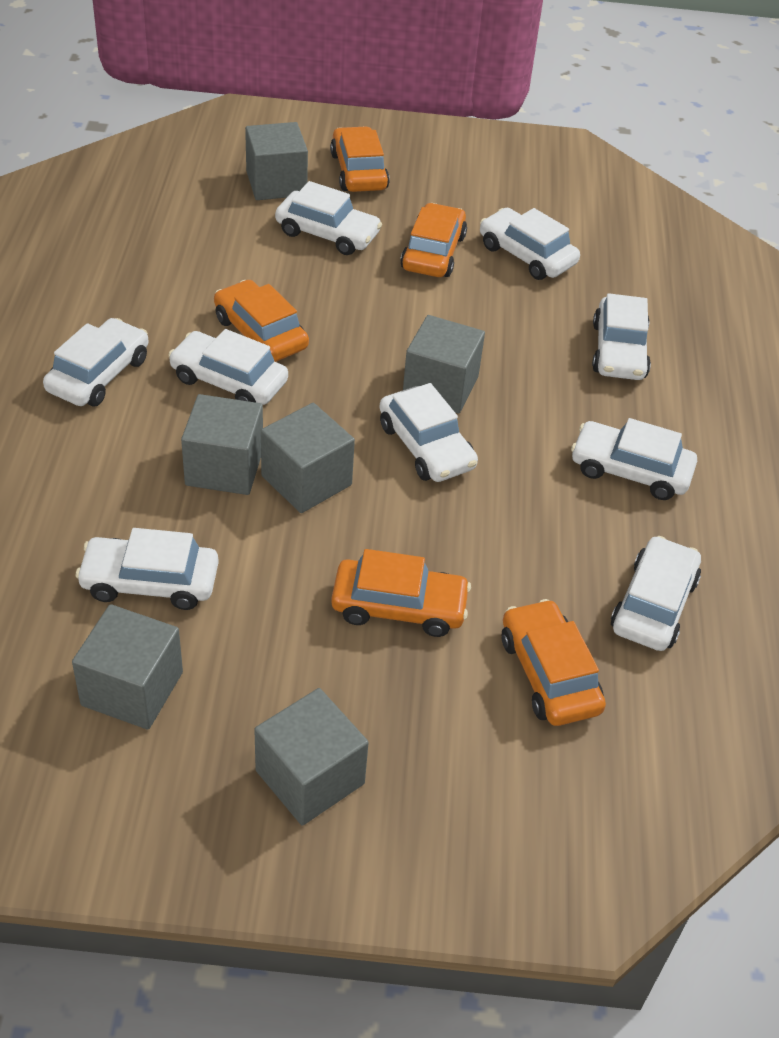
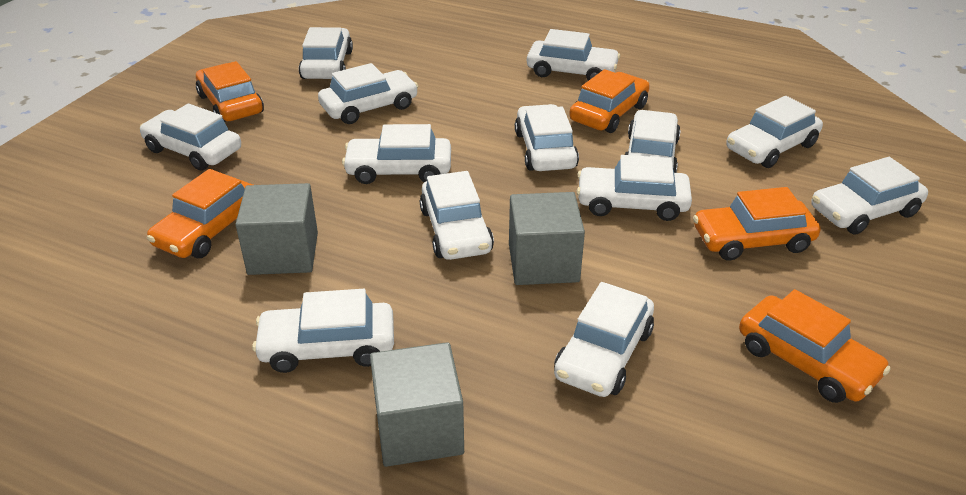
grey cube: [72,604,183,730] [181,394,263,495] [245,122,308,200] [254,688,369,826] [261,403,355,513] [403,315,485,414] = 6 -> [236,183,318,275] [370,342,464,467] [509,192,585,285] = 3
white car: [43,318,149,406] [76,528,219,610] [168,329,288,405] [275,181,382,255] [380,383,478,482] [480,208,580,280] [571,418,697,500] [592,293,651,380] [611,536,701,651] = 9 -> [140,103,241,171] [252,289,394,373] [299,27,353,79] [318,63,418,124] [342,124,451,184] [420,171,494,260] [515,104,579,171] [527,29,620,81] [554,282,654,397] [577,155,692,221] [625,110,681,173] [726,96,823,168] [811,157,928,235] = 13

